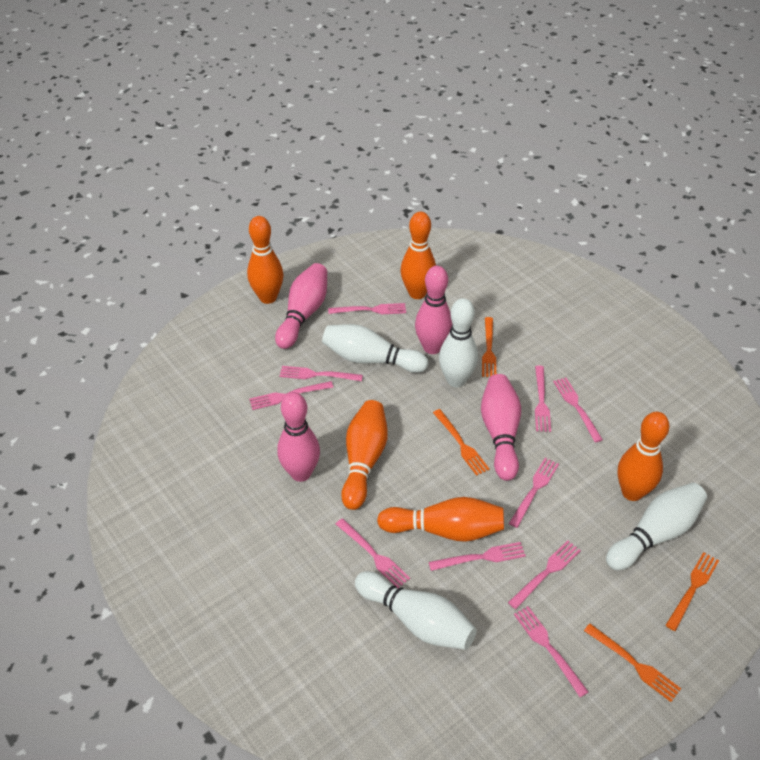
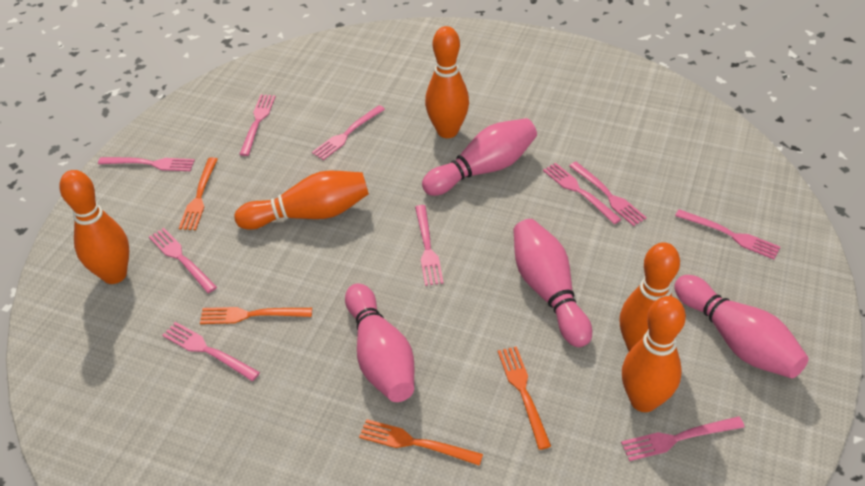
white bowling pin: [322,324,428,373] [355,571,477,650] [439,298,478,387] [606,483,707,570] = 4 -> none = 0

